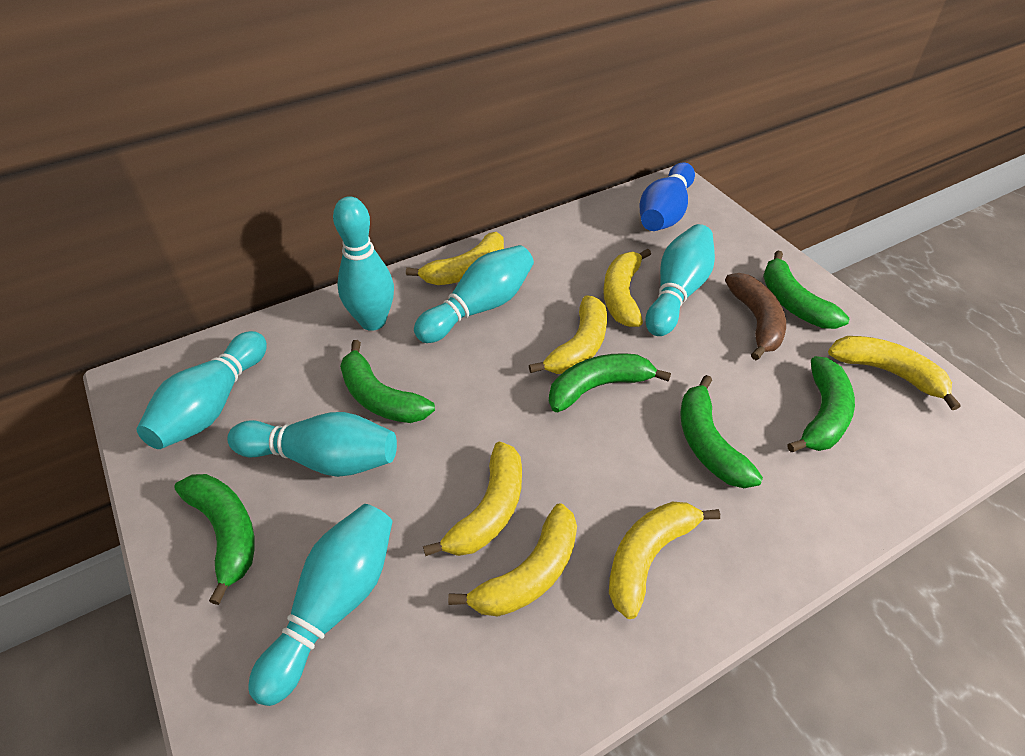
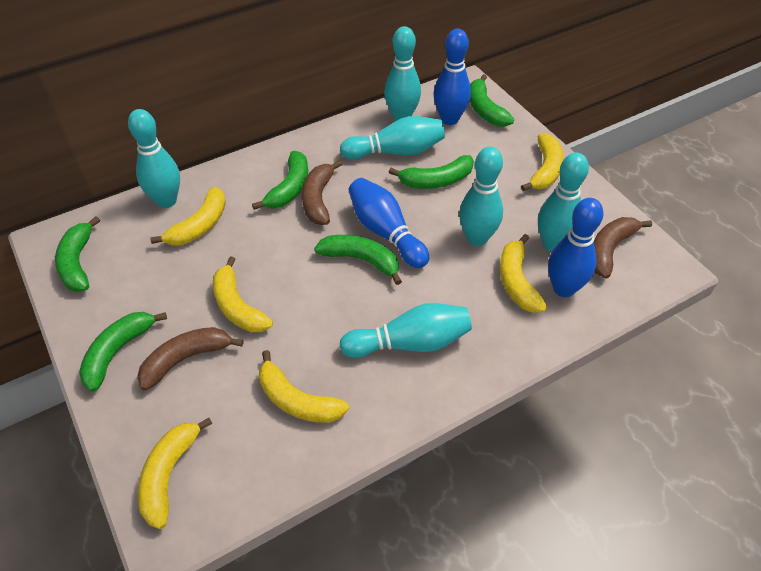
blue bowling pin: [639,162,695,231] = 1 -> [349,178,429,268] [433,29,471,125] [548,198,604,297] = 3
brown banana: [725,273,786,360] = 1 -> [137,327,244,390] [302,160,342,225] [594,217,652,279] = 3
yellow banana: [406,232,504,285] [423,442,522,556] [448,503,577,616] [529,295,607,374] [603,249,651,327] [609,502,720,619] [828,336,961,410] = 7 -> [138,418,212,529] [150,187,226,246] [213,256,273,332] [259,350,349,423] [500,234,547,313] [521,133,564,191] = 6

